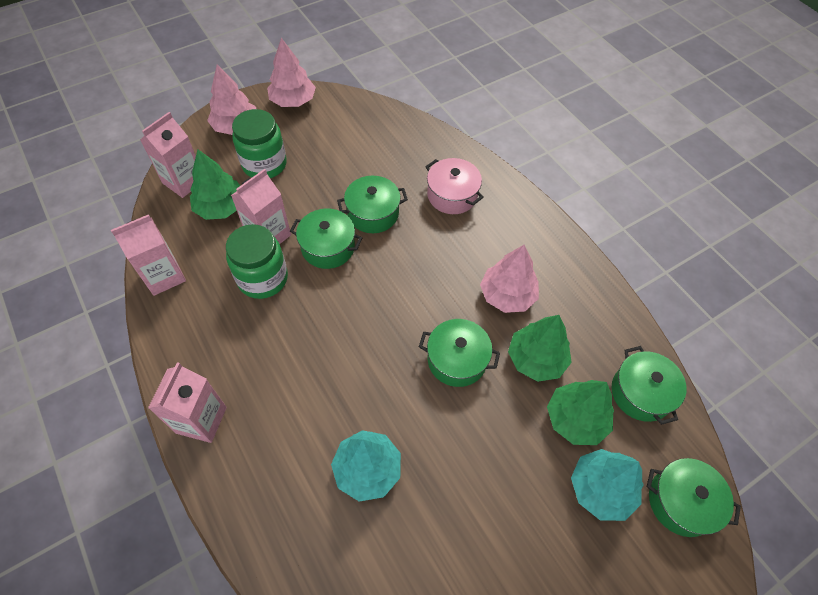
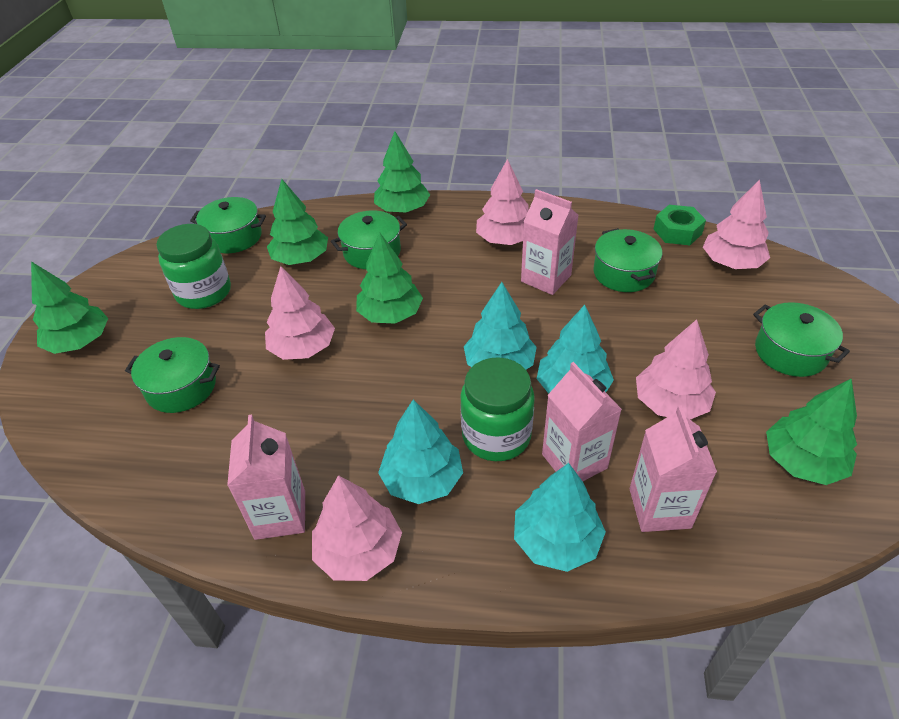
green nut: none = 0 -> [654,205,706,245] = 1
green tree: [190,150,240,220] [508,315,572,382] [547,380,614,445] = 3 -> [31,262,108,354] [267,179,328,265] [356,232,423,324] [374,131,430,213] [766,378,857,485] = 5
pink pot: [425,158,484,214] = 1 -> none = 0
pink tree: [207,65,256,135] [267,38,316,107] [480,245,539,313] = 3 -> [265,266,335,360] [312,475,402,581] [476,159,529,245] [636,319,716,420] [703,179,770,269] = 5
turquoise tree: [331,430,401,501] [571,449,644,521] = 2 -> [378,399,463,504] [464,282,537,369] [514,463,606,572] [537,305,614,394] = 4

